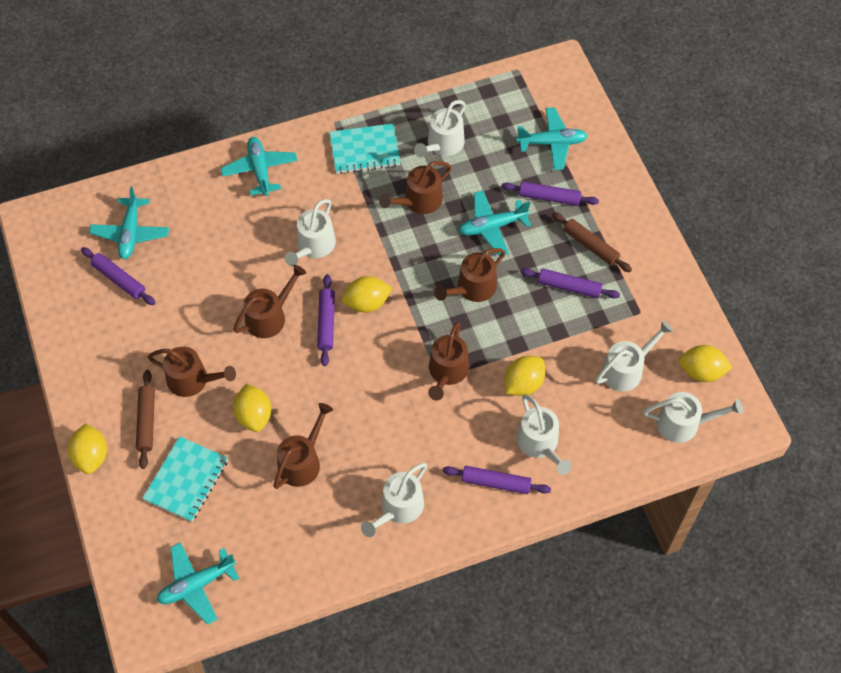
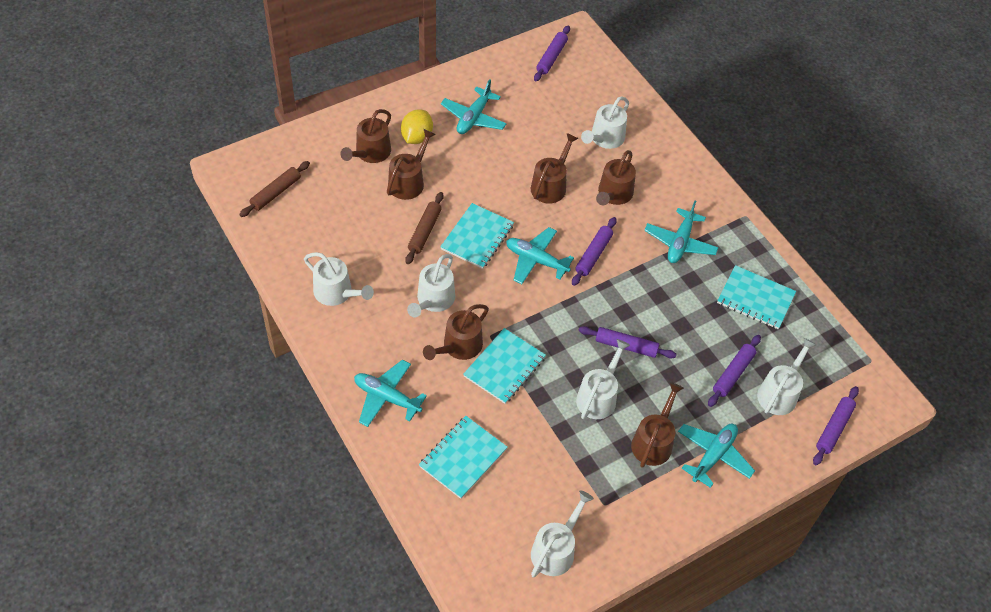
turquoise notebook: [142,436,228,522] [329,123,401,174] = 2 -> [419,416,508,499] [440,203,514,269] [463,328,546,404] [717,265,796,329] = 4
yellow lemon: [68,423,107,474] [233,384,271,432] [342,276,392,313] [505,356,545,396] [679,345,733,382] = 5 -> [401,110,433,144] = 1

